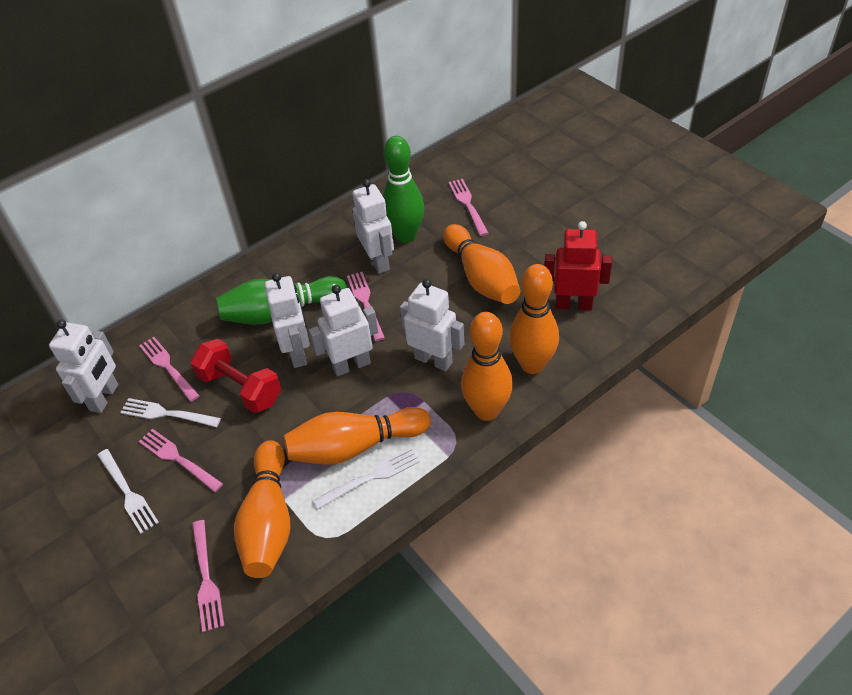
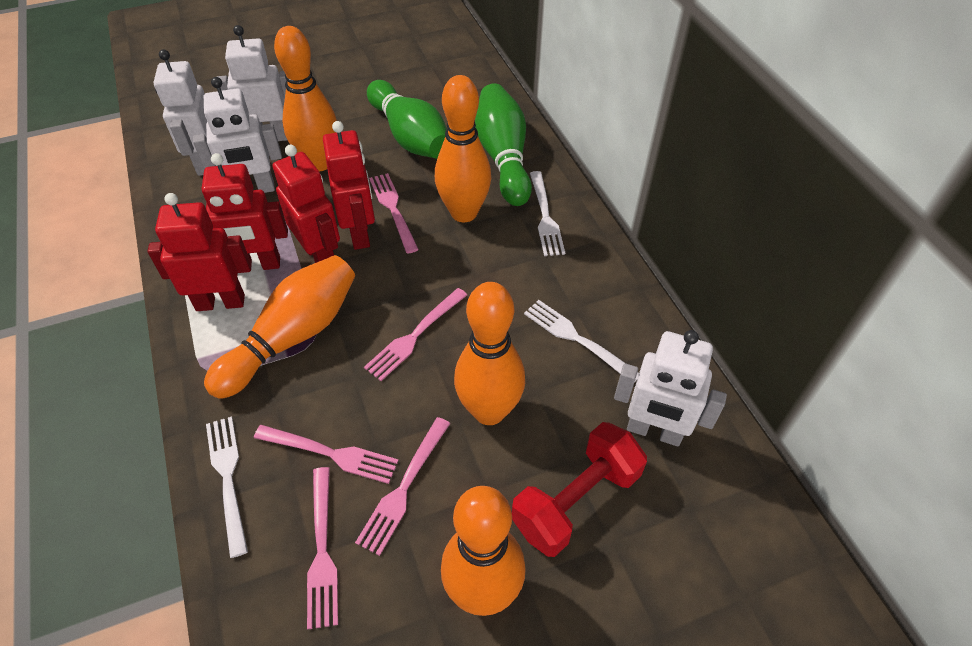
red robot: [545,221,612,310] = 1 -> [147,193,251,311] [202,153,288,270] [273,144,340,263] [323,121,375,250] = 4
white robot: [49,320,118,413] [265,273,310,368] [309,285,378,376] [352,179,394,274] [400,279,464,371] = 5 -> [154,49,207,176] [193,77,282,193] [217,25,287,141] [614,330,727,446] = 4

